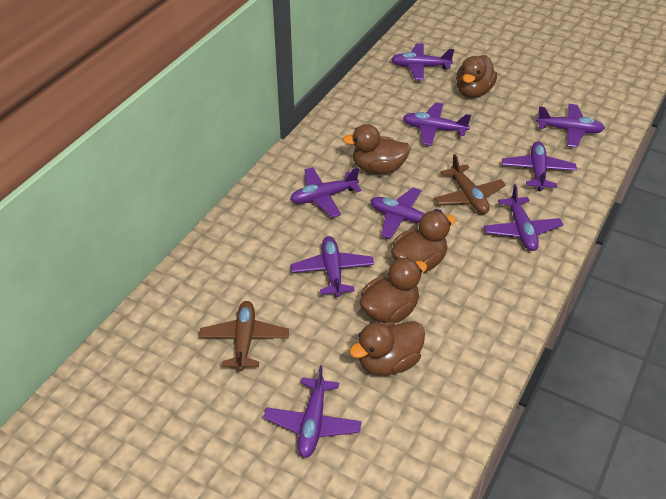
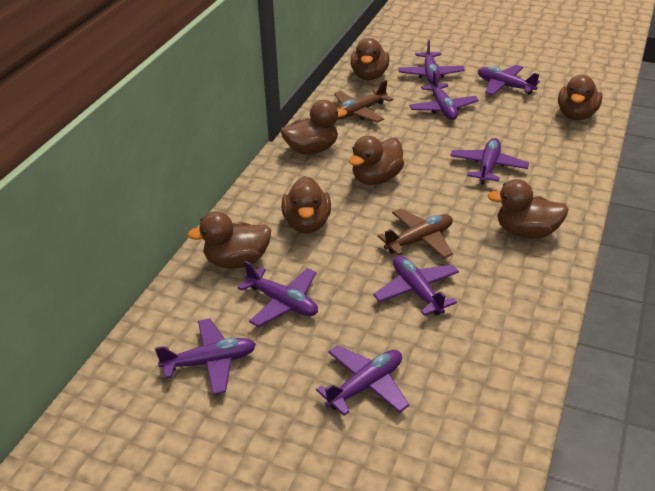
brown duck: [342,124,411,174] [349,321,425,376] [360,258,427,323] [391,211,456,272] [456,55,497,98] = 5 -> [187,211,271,269] [281,100,347,155] [281,176,331,233] [349,136,404,185] [350,38,390,80] [487,179,569,239] [558,75,602,120] = 7
purple plane: [264,365,362,458] [290,167,362,218] [291,236,374,297] [370,187,443,239] [391,43,454,80] [403,102,471,146] [484,184,563,251] [502,141,577,191] [536,104,605,148] = 9 -> [155,318,256,395] [237,261,318,327] [316,345,409,416] [373,255,459,316] [398,39,465,84] [409,71,479,120] [450,138,529,185] [478,65,540,95] = 8

